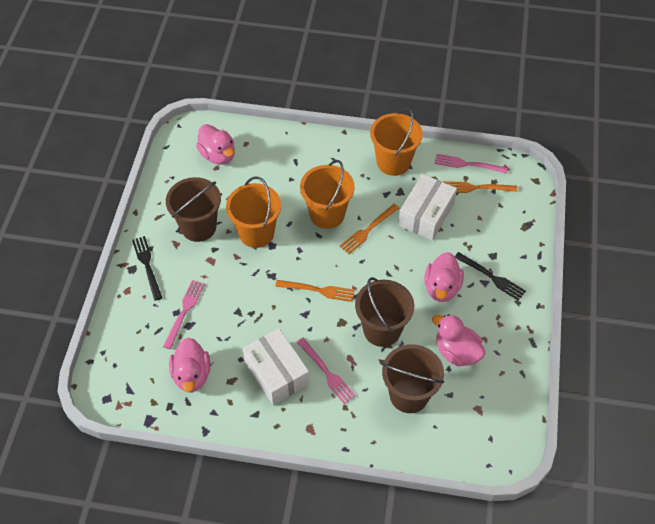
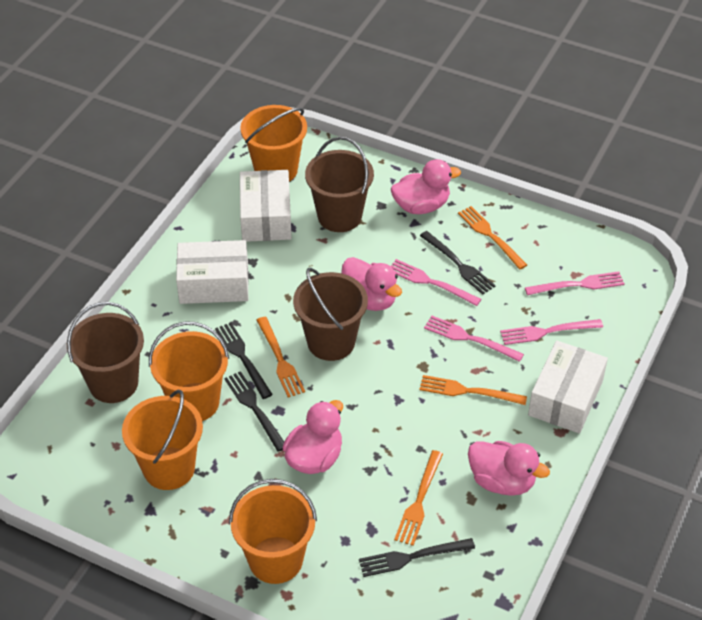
black fork: [132,236,162,301] [455,252,526,301] = 2 -> [215,322,273,399] [224,371,284,452] [359,538,475,577] [420,231,496,295] = 4
orange bucket: [226,176,281,248] [300,160,355,229] [370,108,423,176] = 3 -> [122,390,203,490] [149,321,229,421] [229,479,317,584] [240,105,307,182] = 4
orange fork: [275,280,355,302] [339,204,399,254] [443,181,517,193] = 3 -> [256,317,305,397] [394,450,443,546] [420,375,527,405] [458,206,527,269] = 4
pink fork: [163,280,205,349] [297,338,356,404] [434,154,508,174] = 3 -> [391,259,481,306] [424,316,524,362] [500,319,603,345] [525,271,625,295] = 4
white box: [242,328,310,405] [398,174,457,240] = 2 -> [176,240,249,304] [240,170,292,242] [528,341,608,434] = 3

